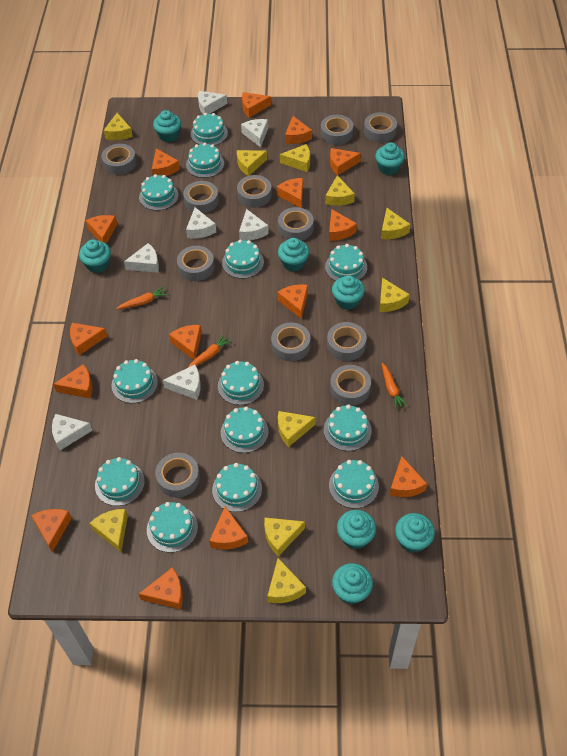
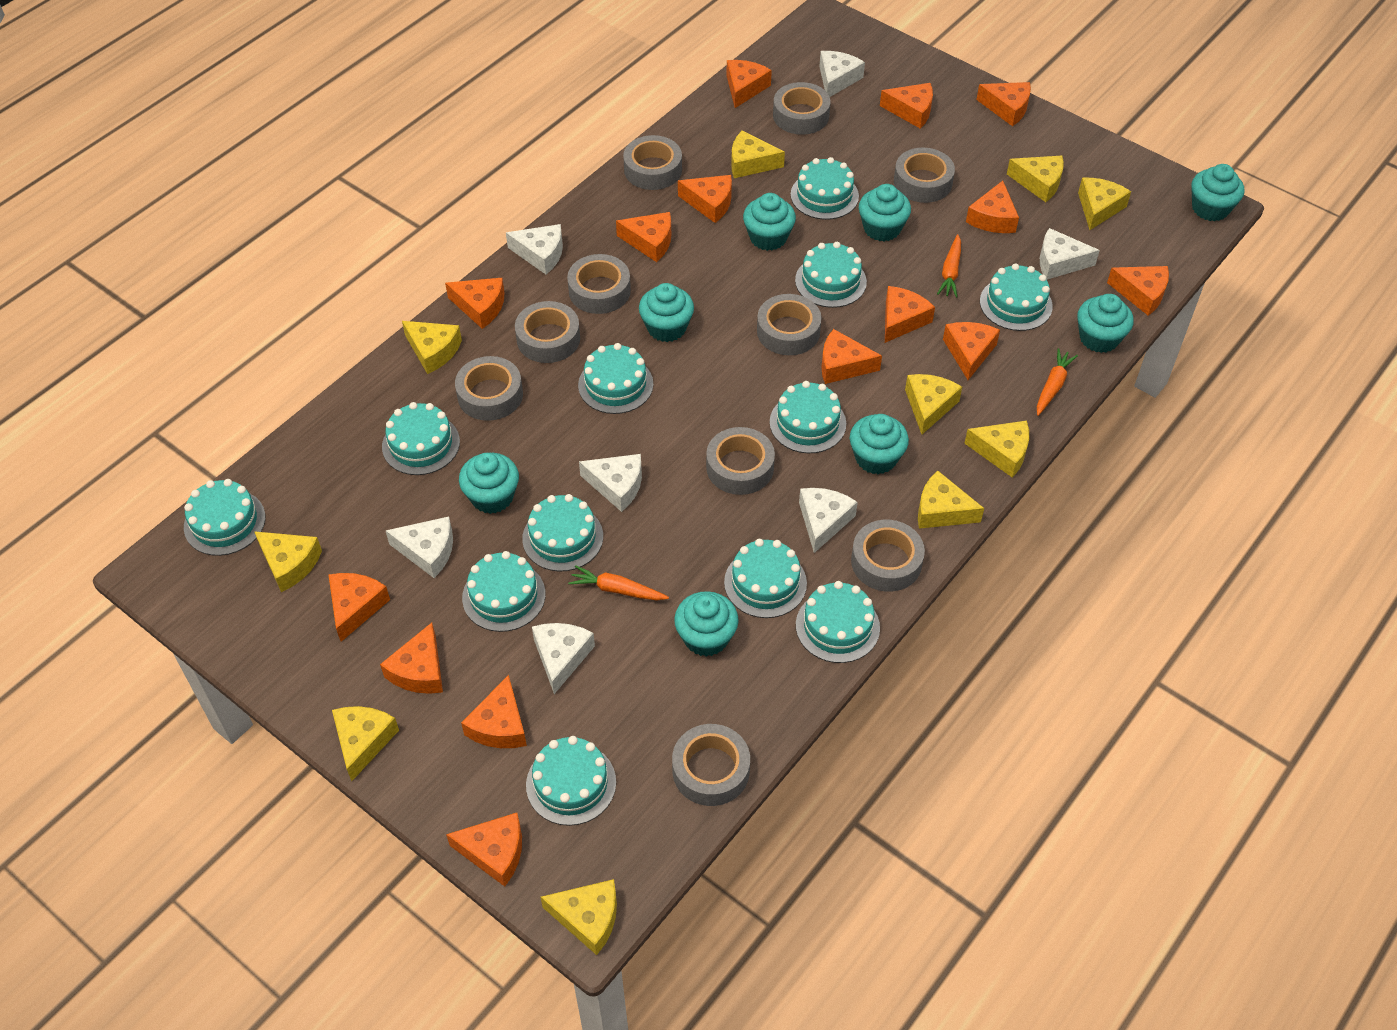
grey tape: [101,144,137,175] [155,453,200,497] [177,246,214,281] [183,181,219,213] [237,175,272,208] [271,322,310,361] [278,207,314,241] [321,115,353,145] [327,322,367,361] [330,365,371,406] [364,112,397,143] = 11 -> [455,356,523,421] [515,301,580,363] [567,254,631,314] [623,135,682,190] [672,724,750,806] [706,427,775,495] [757,294,821,355] [773,82,830,135] [851,520,925,592] [894,148,955,203] = 10
turquoise cake: [95,457,145,506] [111,359,158,403] [139,174,179,211] [147,502,198,553] [186,143,224,178] [191,113,228,146] [212,463,262,512] [218,361,264,405] [221,406,269,453] [222,239,264,279] [324,404,372,451] [325,244,367,281] [329,460,379,508] = 13 -> [184,479,265,556] [382,402,460,475] [462,551,546,632] [522,494,603,571] [526,736,616,826] [578,343,653,414] [724,539,807,618] [770,381,846,453] [791,157,859,220] [795,242,867,308] [796,581,880,663] [980,263,1053,331] = 12

